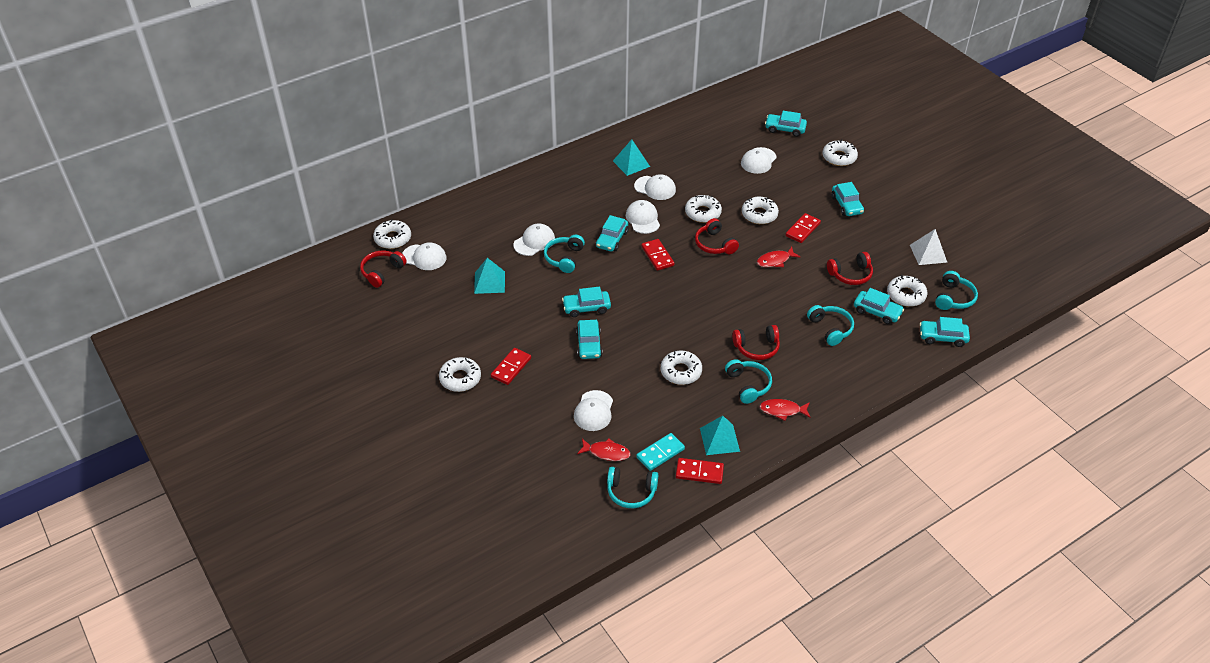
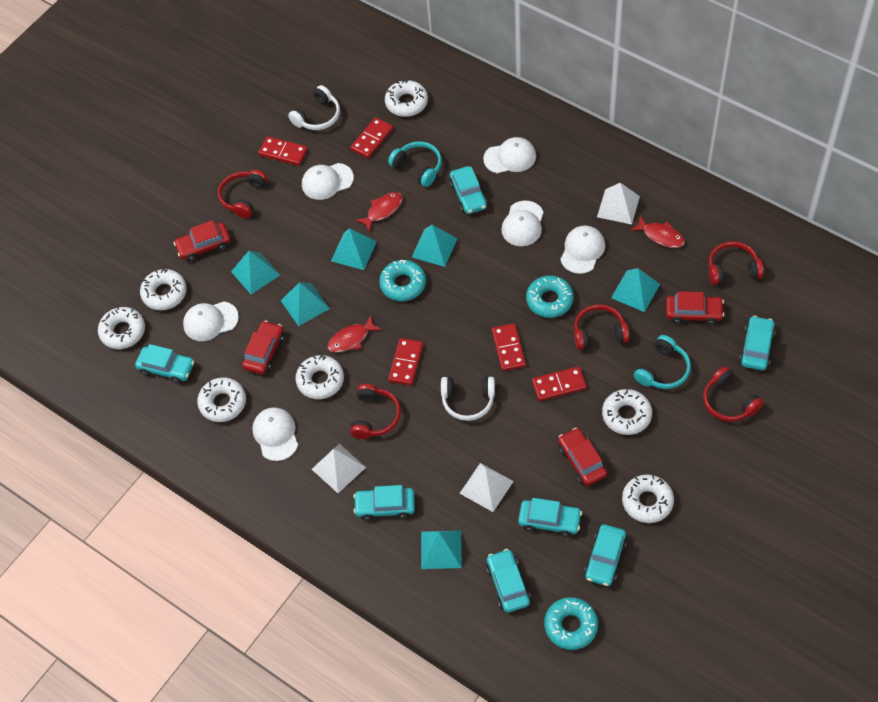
red car: none = 0 -> [174,220,231,262] [242,321,284,374] [558,428,607,486] [666,291,724,325] = 4
red domino: [491,348,531,385] [641,239,674,271] [676,458,724,484] [786,213,821,243] = 4 -> [259,136,308,166] [350,117,393,158] [388,338,423,386] [492,323,526,371] [532,367,587,401] = 5
red headphones: [360,251,407,288] [695,218,739,254] [732,325,780,360] [827,252,873,285] = 4 -> [218,170,268,218] [350,384,401,439] [574,304,629,350] [703,366,764,422] [709,241,764,285] = 5
turquoise domino: [636,433,685,471] = 1 -> none = 0
turquoise donut: none = 0 -> [379,260,426,301] [526,275,574,318] [544,597,598,650] = 3
turquoise headphones: [544,235,585,273] [607,467,658,508] [725,359,772,404] [807,305,854,346] [935,271,978,310] = 5 -> [388,141,442,187] [634,335,691,389] = 2
turquoise pyramid: [474,258,505,294] [613,140,650,176] [700,416,740,455] = 3 -> [231,251,280,295] [281,282,330,326] [331,228,377,270] [412,225,458,267] [421,530,462,569] [611,268,660,312] = 6
white headphones: none = 0 -> [288,85,340,130] [441,377,495,421] = 2
white pyramid: [910,229,947,265] = 1 -> [312,444,366,493] [460,463,514,512] [597,183,640,224] = 3

